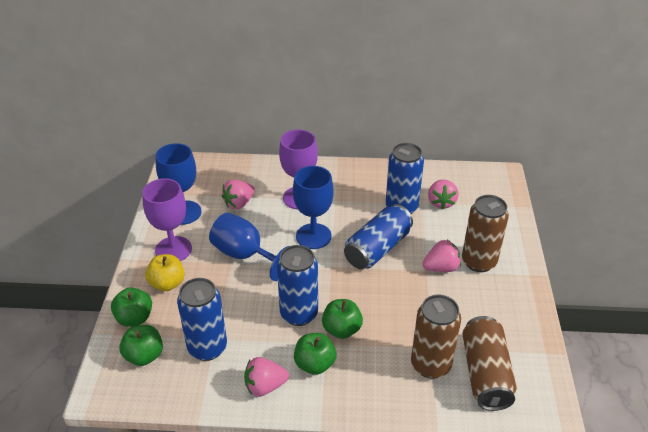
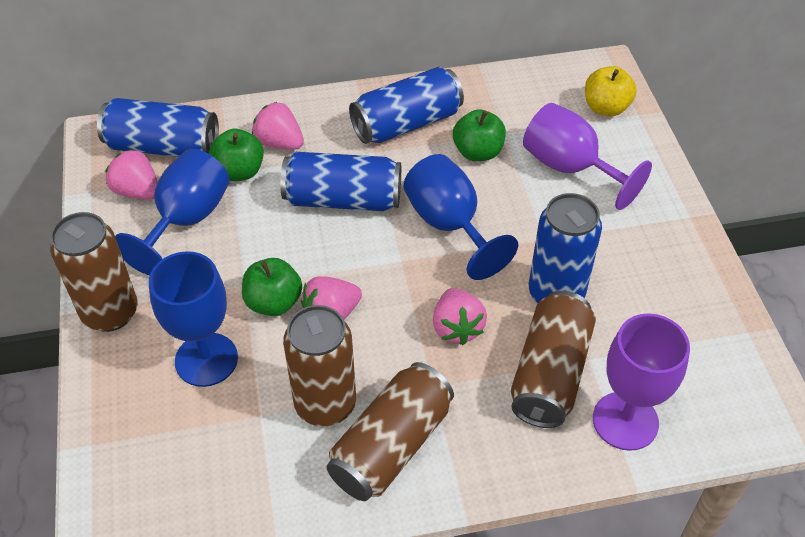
brown can: [411,295,461,379] [462,195,509,272] [462,316,517,411] = 3 -> [50,212,138,332] [283,305,356,426] [327,362,454,501] [511,291,596,428] = 4
green apple: [111,287,152,327] [119,325,163,366] [294,333,336,375] [322,299,363,339] = 4 -> [209,129,264,181] [242,258,302,316] [453,109,506,161] = 3

